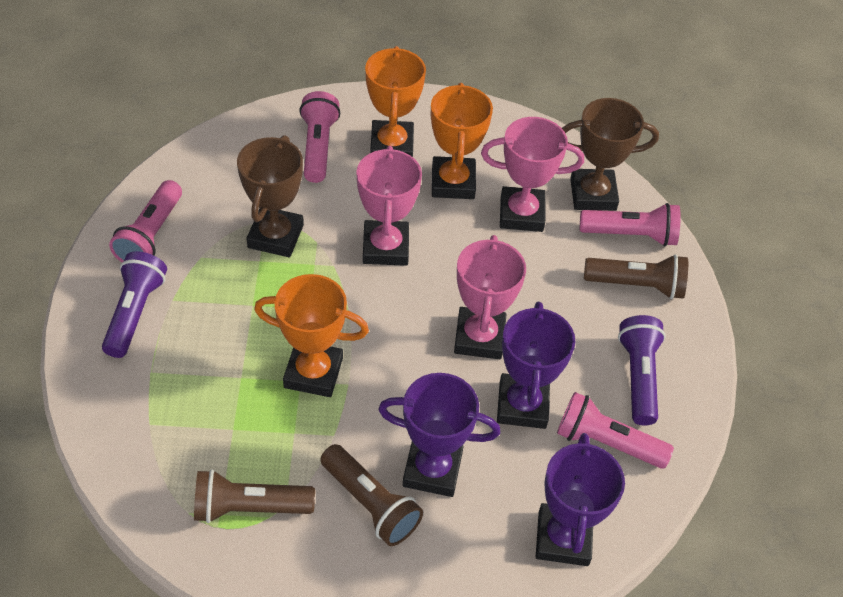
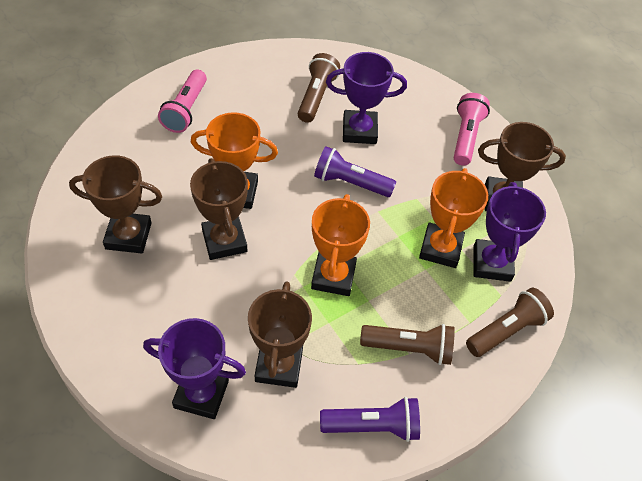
brown trophy: [237,135,304,257] [562,98,659,211] = 2 -> [69,155,162,254] [190,158,248,260] [248,281,312,388] [478,122,566,211] = 4
pink flashlight: [109,180,182,262] [299,91,340,183] [557,392,674,469] [580,203,680,246] = 4 -> [158,70,207,133] [454,93,490,165] = 2
pink trophy: [356,146,422,266] [454,235,526,359] [481,117,584,232] = 3 -> none = 0

